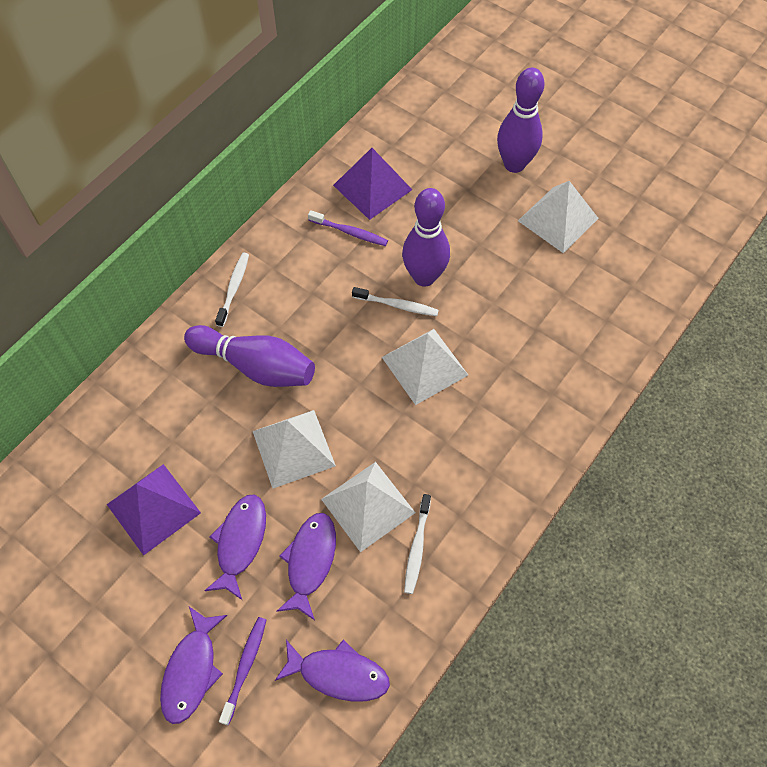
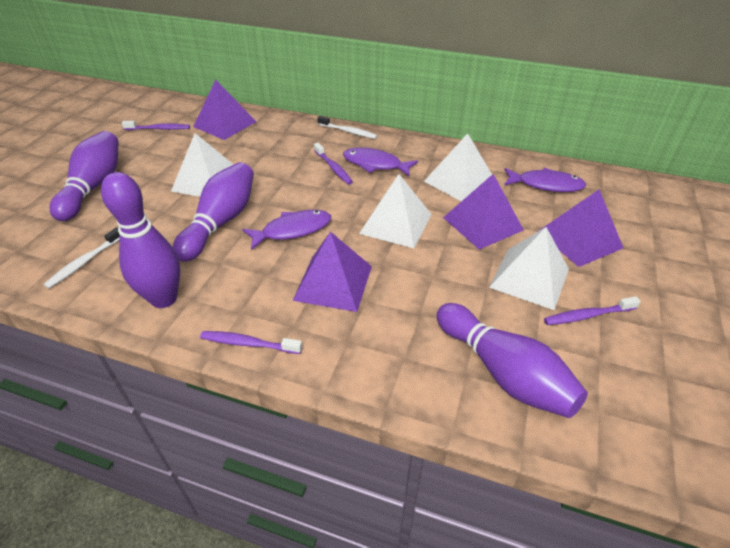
purple bowling pin: [184,325,315,387] [402,188,450,286] [497,68,544,173] = 3 -> [50,131,119,221] [101,172,180,308] [173,162,254,262] [437,303,588,418] = 4
purple fish: [160,607,227,724] [204,494,266,600] [275,640,390,702] [276,513,336,620] = 4 -> [242,210,331,250] [343,148,418,176] [504,168,586,192] = 3
purple pyramid: [107,464,201,556] [333,148,412,220] = 2 -> [193,80,256,140] [293,232,372,312] [443,174,524,250] [537,190,623,267] = 4
purple toothbrush: [219,617,266,725] [308,210,388,246] = 2 -> [122,121,190,130] [200,331,302,354] [314,143,353,185] [544,296,641,325] = 4
white toothbrush: [215,253,249,327] [352,287,439,316] [404,494,431,594] = 3 -> [43,227,120,289] [317,116,377,139] = 2

